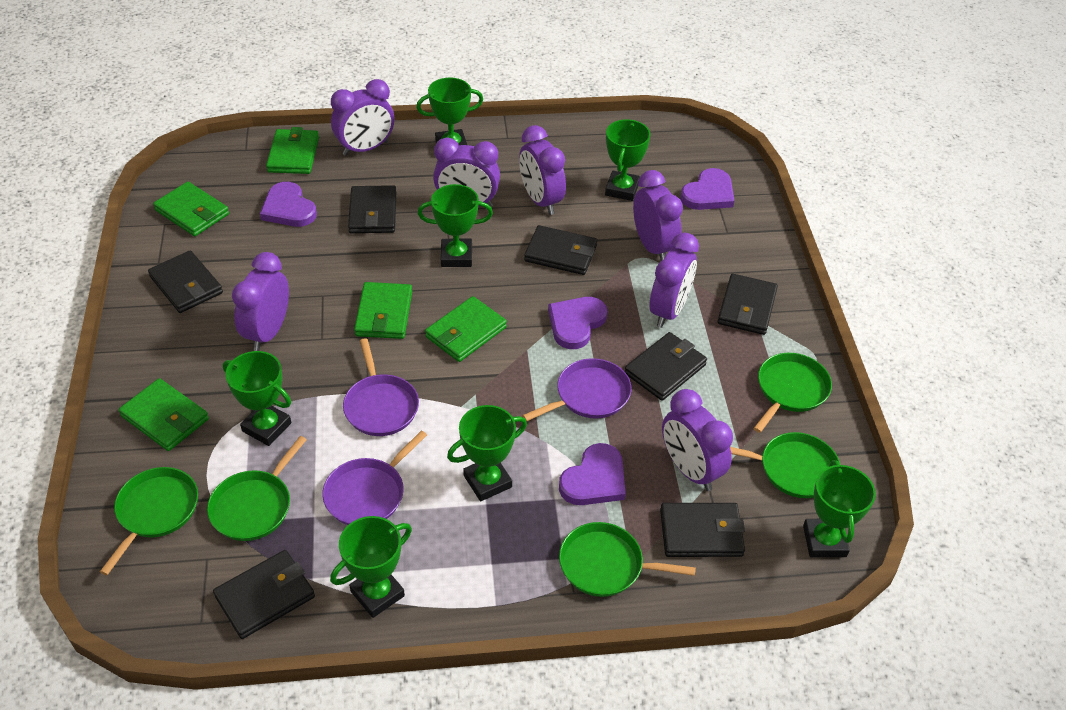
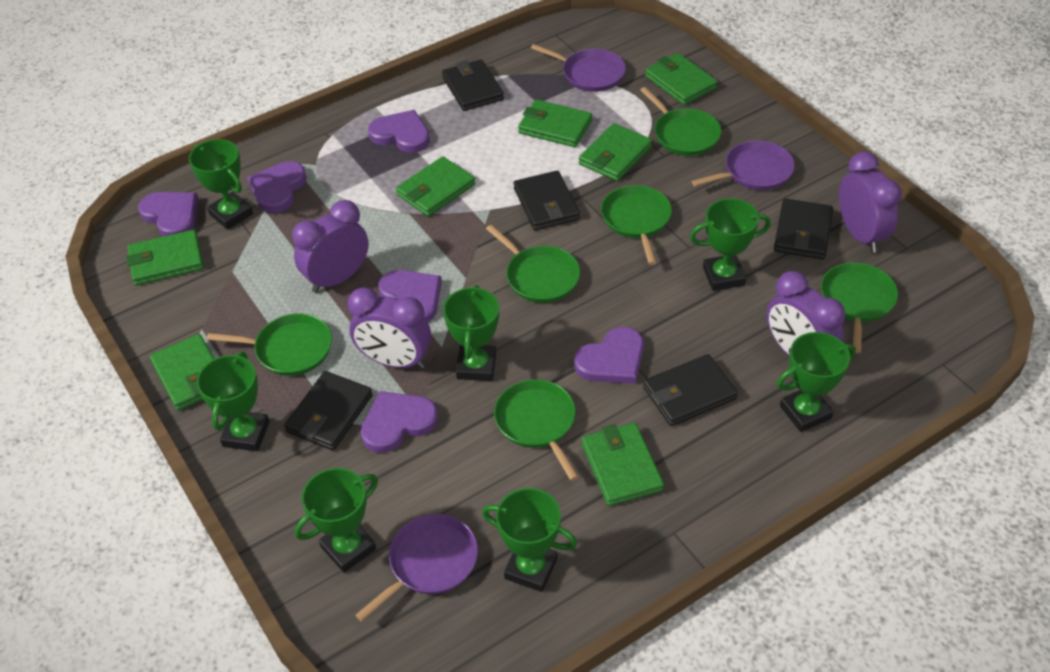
black wallet: [148,250,223,313] [213,550,315,639] [348,185,396,233] [524,225,597,275] [624,332,707,401] [660,503,745,557] [718,274,778,335] = 7 -> [284,371,373,450] [442,60,504,111] [514,171,580,231] [643,354,738,426] [774,198,833,259] = 5
green pan: [100,467,198,575] [207,436,307,541] [559,522,696,597] [730,432,840,498] [753,353,832,433] = 5 -> [206,313,332,376] [486,225,580,303] [494,379,579,481] [601,185,672,265] [640,87,721,156] [821,262,898,353] = 6
green wallet: [119,378,209,451] [153,182,229,236] [266,127,319,174] [354,282,412,339] [425,296,507,362] = 5 -> [126,230,204,286] [150,334,214,411] [396,156,475,217] [518,99,592,147] [579,123,652,181] [582,423,664,506] [645,53,718,105] = 7
purple clock: [232,252,289,351] [331,79,394,156] [433,138,500,207] [519,125,566,215] [633,170,683,261] [650,233,699,328] [662,389,733,491] = 7 -> [292,200,369,293] [348,287,431,369] [766,271,845,355] [839,151,902,253] = 4
purple heart: [260,182,317,227] [548,297,607,349] [559,443,626,505] [680,168,734,210] = 4 -> [138,192,199,236] [247,161,307,213] [361,391,438,453] [368,110,430,153] [378,270,442,322] [574,327,644,384] = 6

